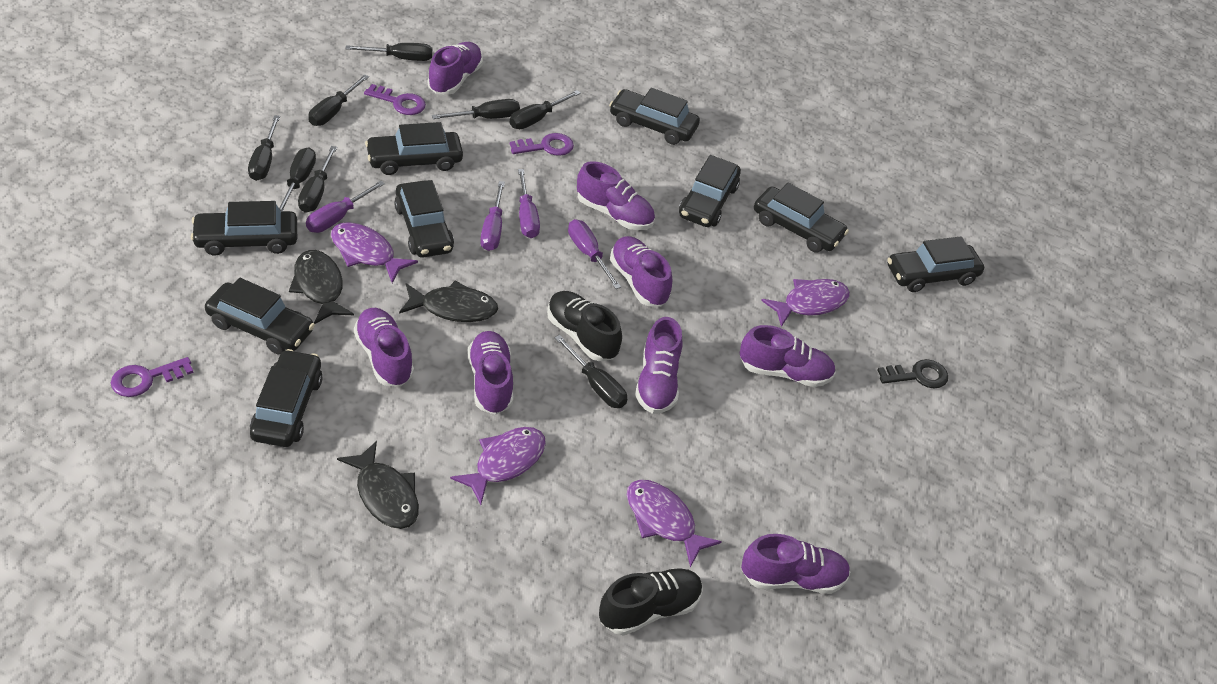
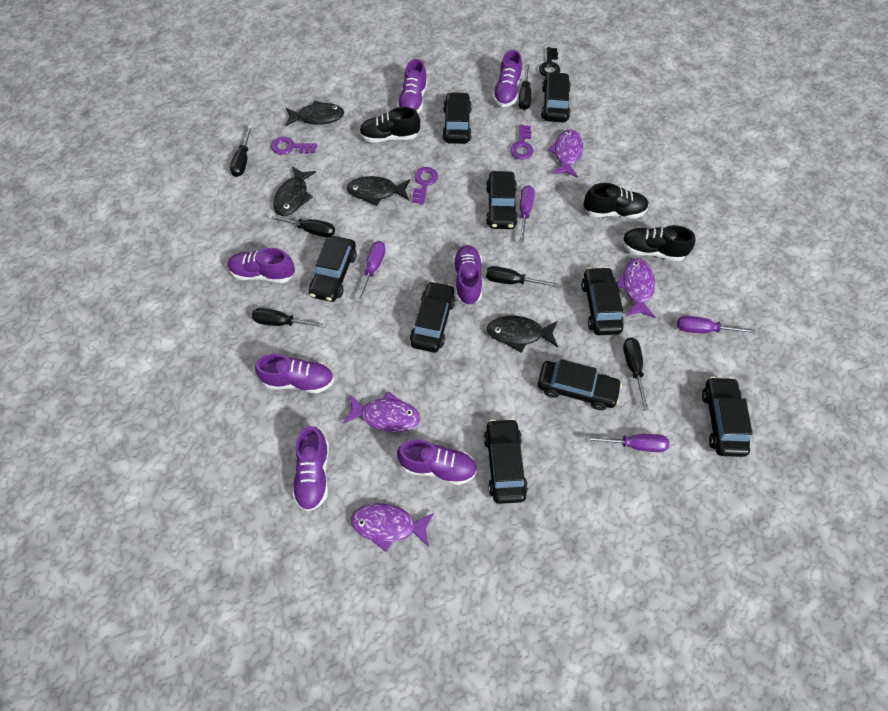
black fish: [289,250,354,324] [337,441,419,529] [399,280,498,322] = 3 -> [273,166,316,216] [285,101,344,126] [347,176,410,206] [487,316,558,353] = 4
black screwdriver: [248,115,280,181] [279,147,316,211] [298,146,337,213] [308,74,369,126] [345,43,432,61] [432,99,520,119] [510,90,581,129] [555,335,627,408] = 8 -> [230,126,253,177] [252,308,327,328] [268,215,335,237] [486,266,559,287] [518,64,531,110] [623,338,649,411] = 6
black shoe: [547,291,622,361] [599,568,703,635] = 2 -> [359,107,420,143] [583,183,649,218] [622,225,695,261] = 3
purple shoe: [354,308,414,387] [428,42,483,95] [468,331,513,415] [577,161,655,230] [610,236,672,307] [635,317,683,414] [740,325,836,387] [741,534,850,594] = 8 -> [228,248,295,283] [255,354,334,393] [292,426,329,512] [397,59,427,113] [397,439,477,485] [453,245,482,306] [493,50,522,107] = 7

